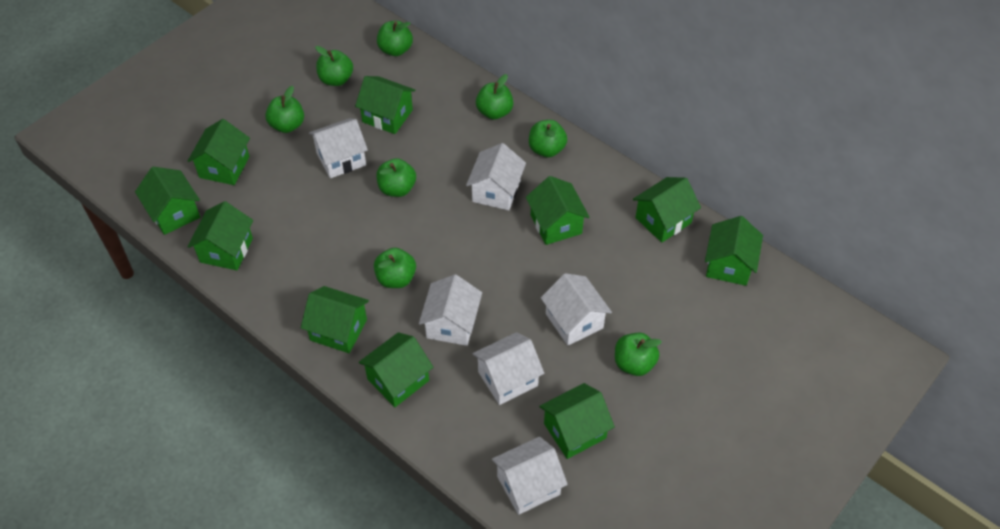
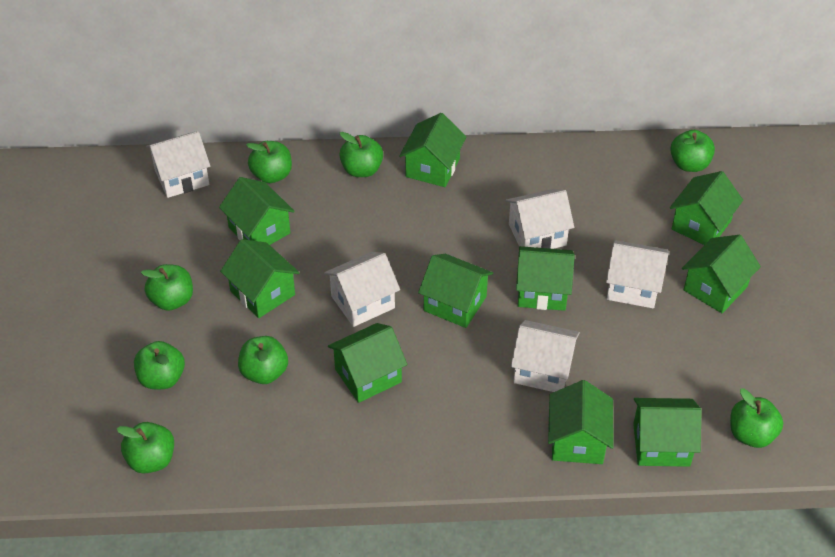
white house: [309,118,368,178] [419,275,482,346] [466,143,526,210] [473,332,544,405] [492,437,568,515] [541,273,612,346] = 6 -> [146,131,210,198] [324,252,400,327] [506,189,574,249] [511,320,580,392] [606,240,668,308] = 5

